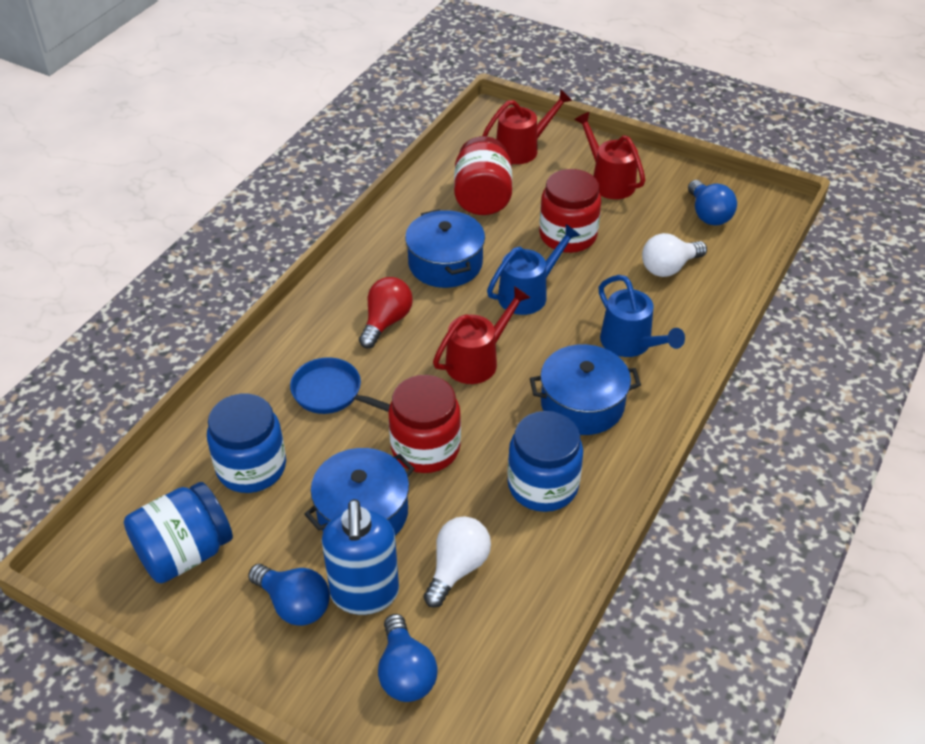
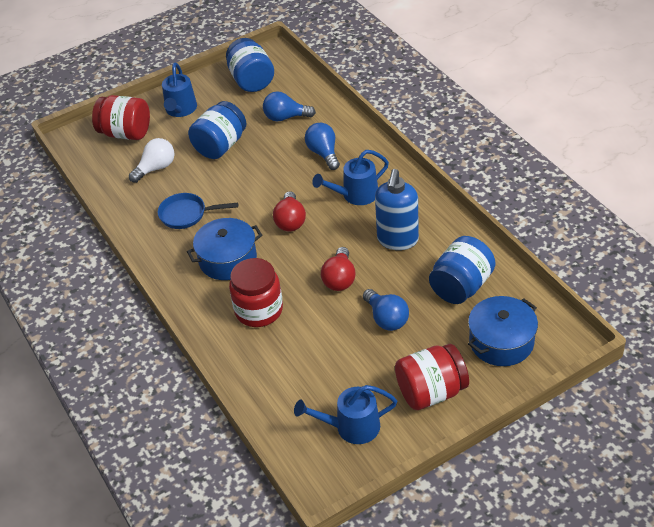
blue pot: [304,448,415,536] [405,209,485,288] [530,344,641,435] = 3 -> [187,218,262,280] [468,296,538,366] = 2
blue watering can: [487,224,580,315] [599,275,685,357] = 2 -> [162,62,197,117] [294,385,397,444] [312,150,389,205] = 3
red light bulb: [359,277,413,348] = 1 -> [273,191,306,231] [321,247,356,291] = 2
red watering can: [433,286,531,384] [482,89,573,164] [574,112,645,199] = 3 -> none = 0
white light bulb: [424,516,491,608] [642,233,707,277] = 2 -> [129,138,174,183] = 1

